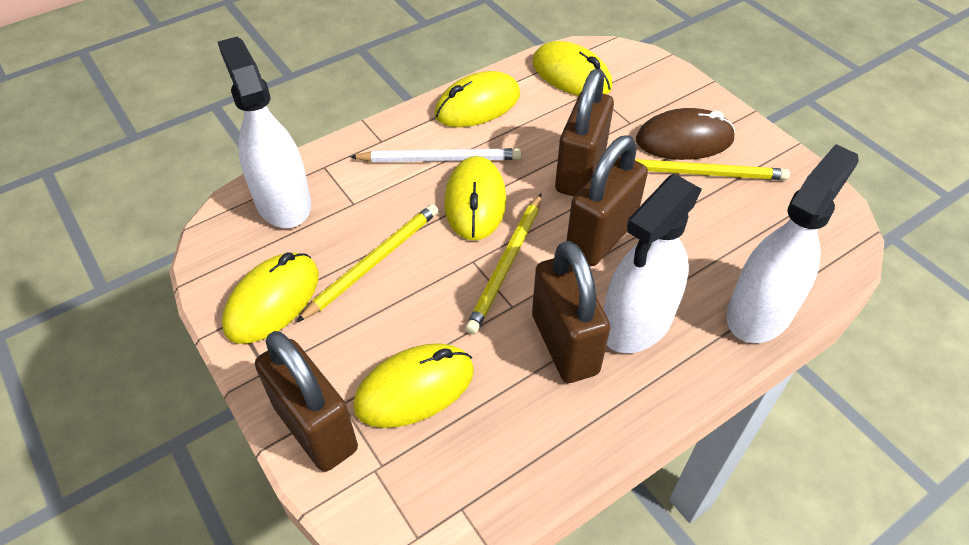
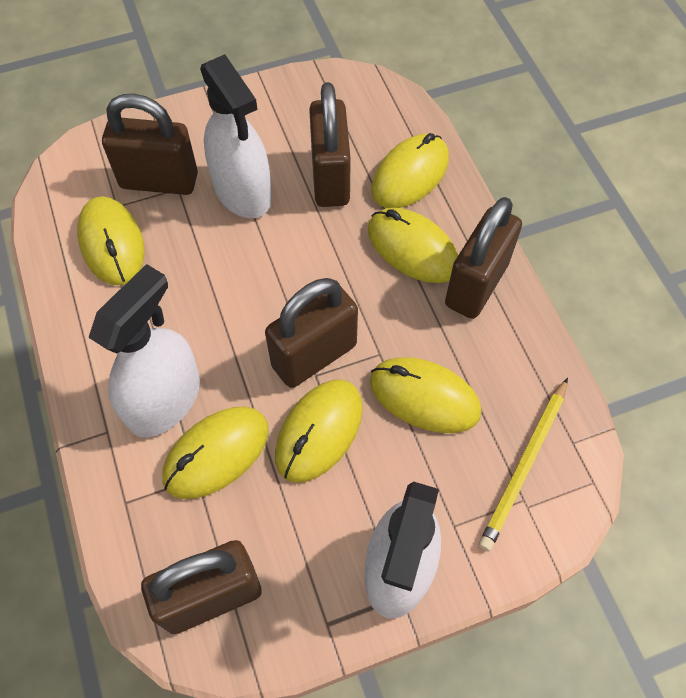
brown mouse: [636,108,735,160] = 1 -> none = 0
brown padlock: [255,331,358,472] [532,241,610,383] [555,69,614,196] [567,135,648,266] = 4 -> [102,93,198,195] [141,540,262,634] [265,278,358,388] [309,82,351,207] [445,197,522,319] = 5
white pencil: [350,148,522,162] = 1 -> none = 0
yellow mouse: [222,252,319,344] [353,343,474,428] [434,71,520,127] [444,156,506,241] [532,41,612,96] = 5 -> [77,196,145,285] [162,407,269,499] [275,380,363,483] [368,208,458,283] [370,357,481,433] [371,133,449,208] = 6
yellow pencil: [297,204,438,322] [465,194,541,334] [635,159,790,180] = 3 -> [479,378,568,552] = 1

